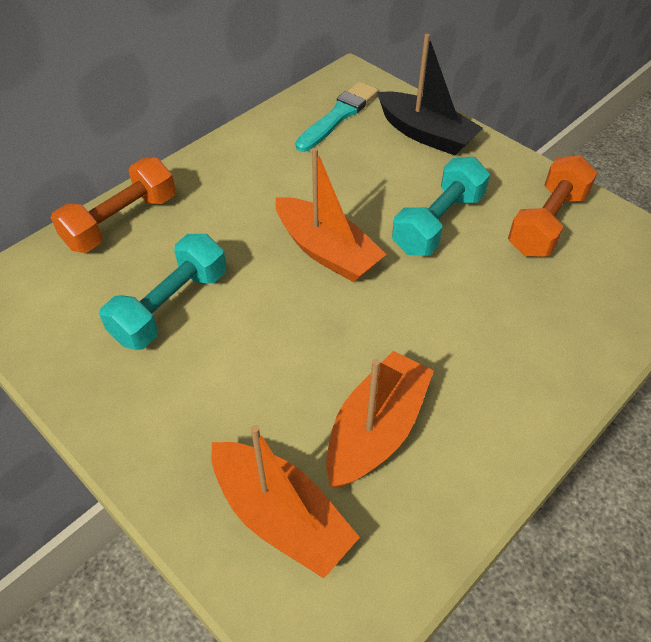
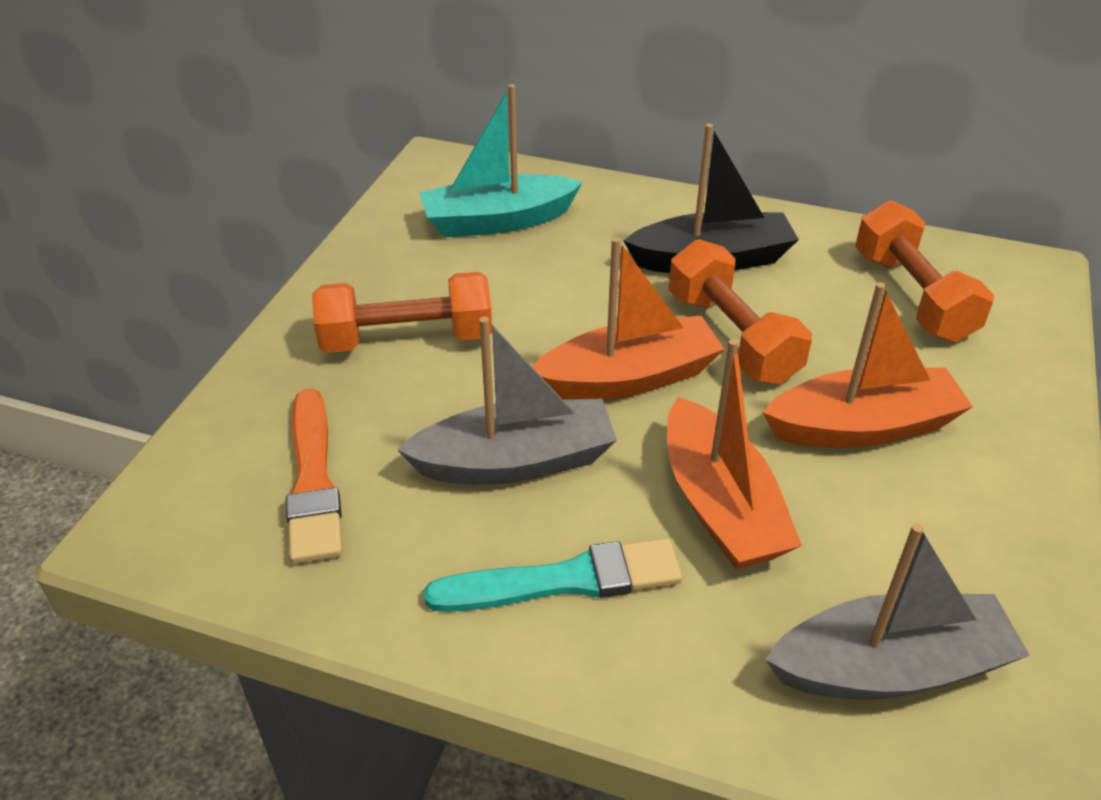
grey boat: none = 0 -> [397,316,617,485] [765,523,1029,700] = 2
orange brush: none = 0 -> [286,389,342,564] = 1
orange dumbbell: [51,158,176,253] [508,155,597,256] = 2 -> [312,272,492,353] [668,239,812,385] [855,200,994,343] = 3
turquoise boat: none = 0 -> [419,84,583,238] = 1
turquoise dumbbell: [99,234,227,350] [392,157,490,256] = 2 -> none = 0

